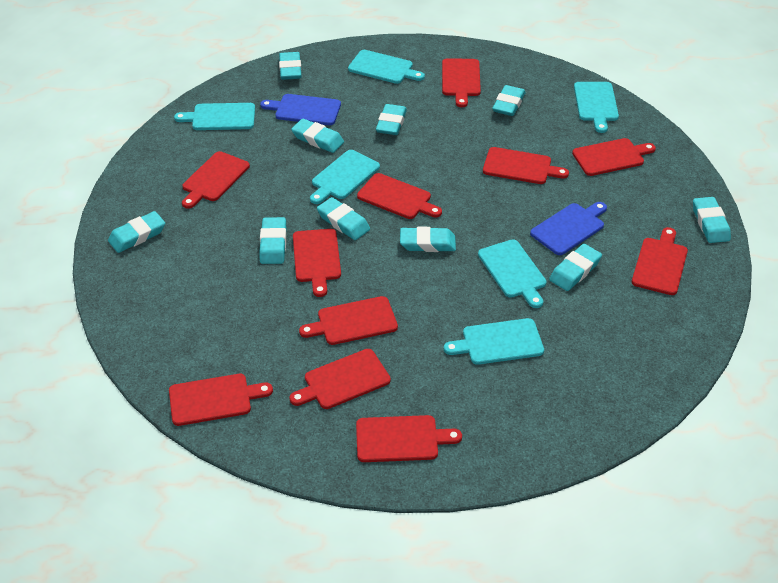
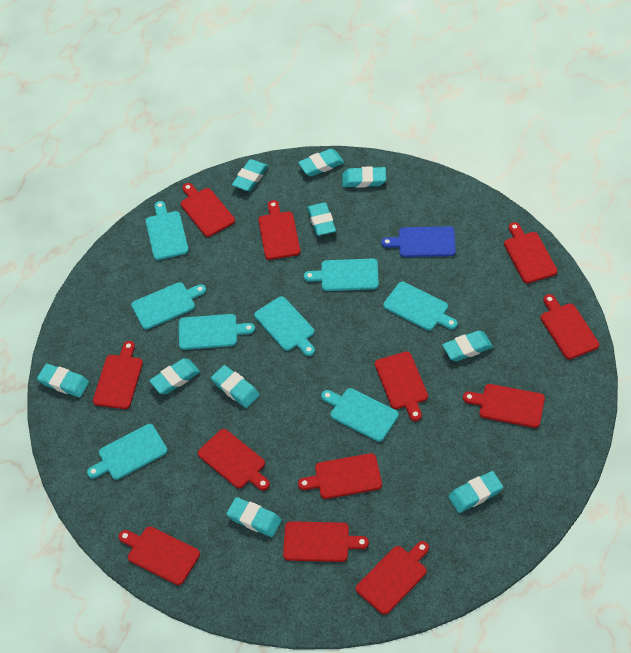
blue cutting board: [260,94,341,125] [530,202,607,255] = 2 -> [381,226,456,257] = 1
red cutting board: [169,374,273,426] [182,151,250,209] [289,349,391,409] [293,229,341,297] [299,296,398,345] [356,415,462,462] [357,173,442,219] [442,58,481,107] [483,147,569,184] [572,138,656,176] [632,227,688,295] = 11 -> [93,341,143,409] [118,527,200,585] [181,183,235,237] [198,429,270,491] [258,200,300,260] [283,521,369,562] [298,453,382,499] [356,541,429,615] [375,352,428,421] [463,384,545,428] [504,222,557,284] [541,294,599,359] = 12
turquoise cutting board: [174,103,255,130] [310,150,380,204] [348,50,425,84] [444,318,544,365] [478,239,546,308] [574,82,619,133] = 6 -> [87,424,168,480] [131,282,206,329] [146,201,189,260] [179,314,255,350] [254,296,315,356] [304,259,379,291] [321,388,399,442] [383,282,458,331] = 8

